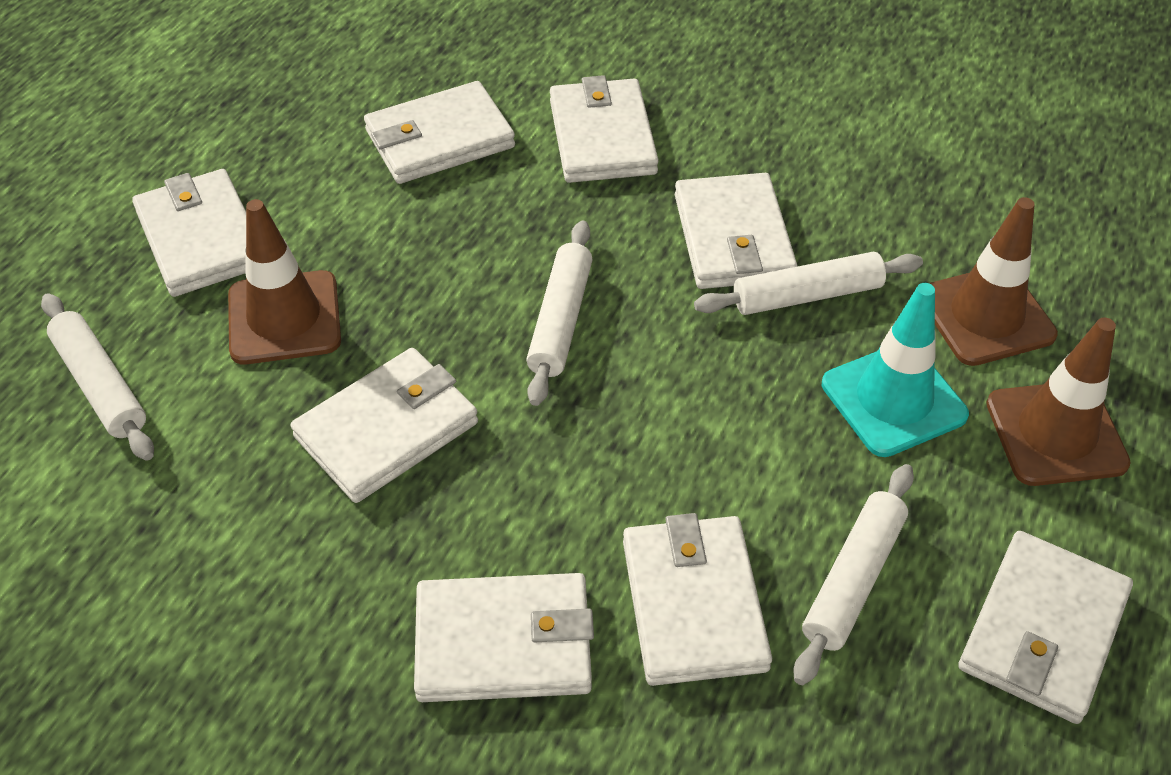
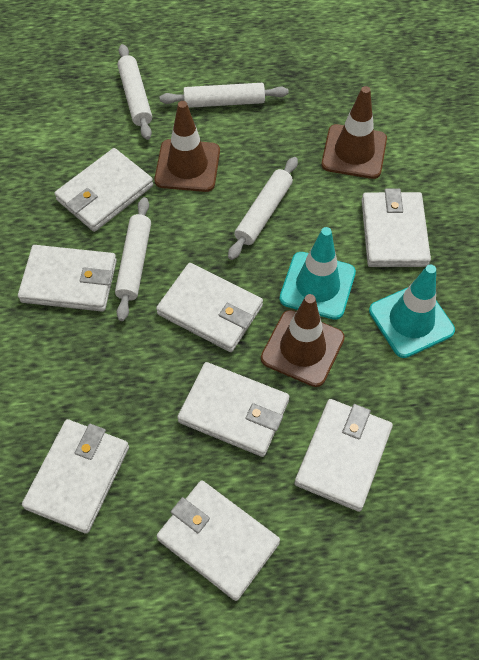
turquoise traffic cone: [822,283,969,457] = 1 -> [279,227,356,320] [369,264,455,358] = 2

